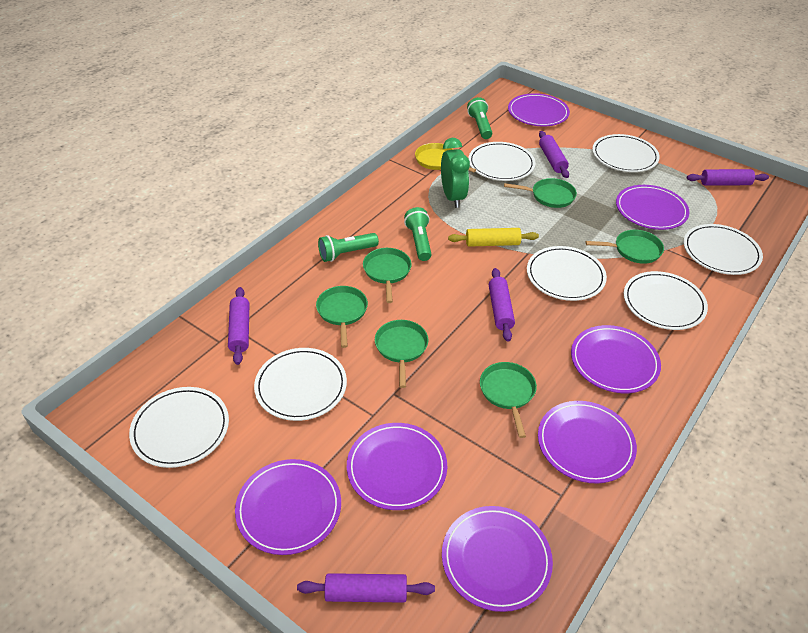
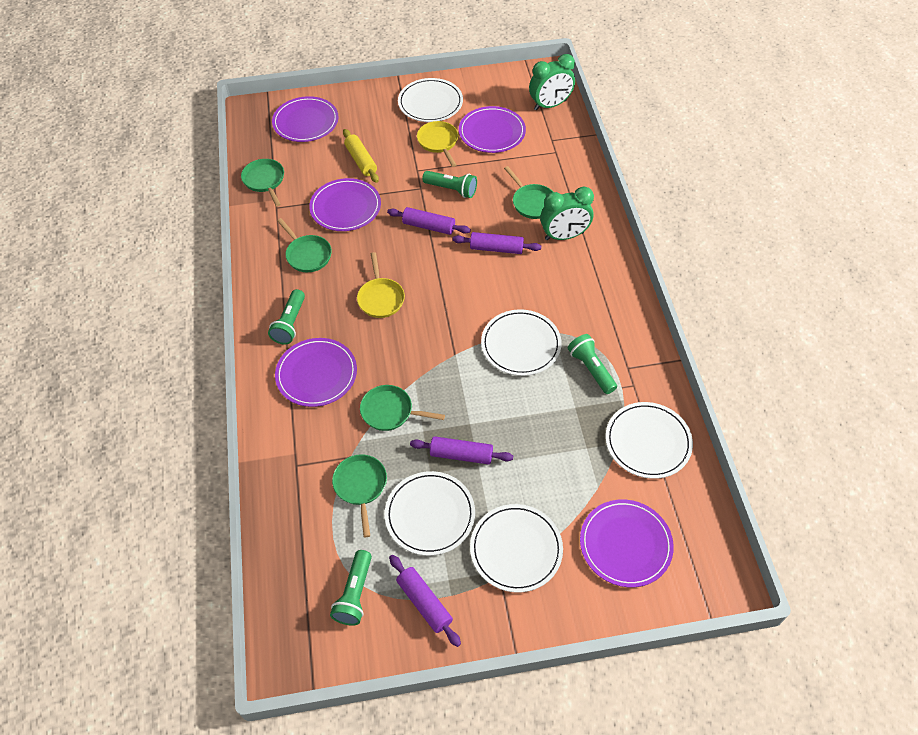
green clock: [441,138,470,208] = 1 -> [529,54,575,110] [540,186,594,240] = 2
green flashlight: [318,233,379,262] [404,207,432,261] [467,97,492,139] = 3 -> [268,289,305,345] [330,550,372,626] [422,171,477,198] [568,334,617,394] = 4
green pan: [316,286,368,348] [363,248,412,303] [375,320,429,388] [480,362,537,438] [504,178,577,208] [586,230,664,264] = 6 -> [241,159,284,206] [277,218,332,272] [332,454,387,537] [360,385,445,431] [504,166,553,219] = 5
purple plate: [235,459,341,555] [347,423,447,510] [442,506,553,612] [508,93,570,127] [538,401,637,484] [571,325,661,393] [616,185,689,230] = 7 -> [272,96,338,142] [275,338,357,407] [309,178,381,231] [459,106,526,153] [580,499,674,587] = 5
purple rolling pin: [228,287,249,365] [297,573,435,603] [489,268,515,342] [539,131,569,178] [687,169,769,185] = 5 -> [387,207,471,235] [389,555,461,647] [410,436,513,465] [453,232,541,254] = 4
white plate: [129,387,229,468] [254,348,347,421] [468,142,536,181] [527,246,607,301] [592,134,660,172] [624,271,708,330] [684,224,763,275] = 7 -> [385,471,475,556] [398,78,463,122] [470,504,563,593] [481,309,562,376] [606,402,693,479] = 5
yellow pan: [415,143,476,173] = 1 -> [357,252,405,318] [417,121,458,167] = 2

